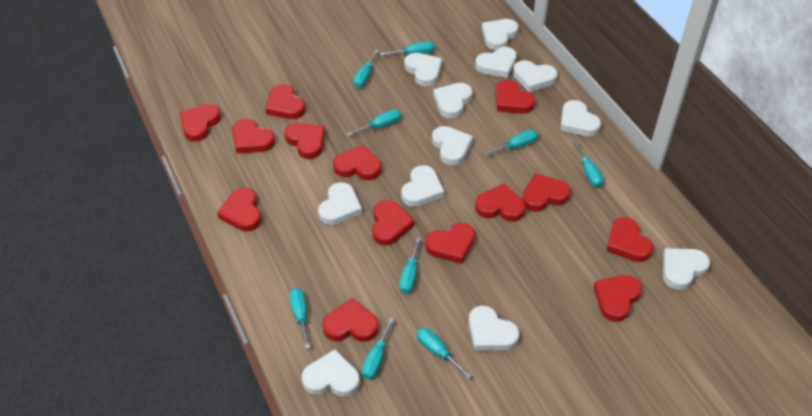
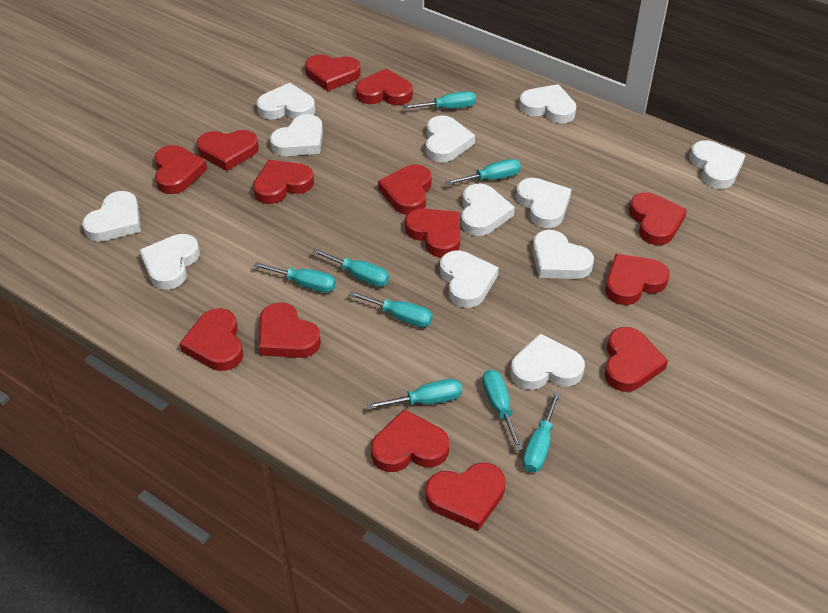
turquoise screwdriver: [289,288,310,349] [347,109,401,136] [353,49,379,88] [362,318,394,379] [380,41,434,56] [399,238,421,294] [417,328,472,379] [484,130,538,156] [573,141,603,187] = 9 -> [253,262,336,293] [312,248,389,287] [349,291,433,327] [367,379,462,409] [403,91,476,109] [445,159,521,185] [482,369,523,451] [523,391,561,472] = 8

